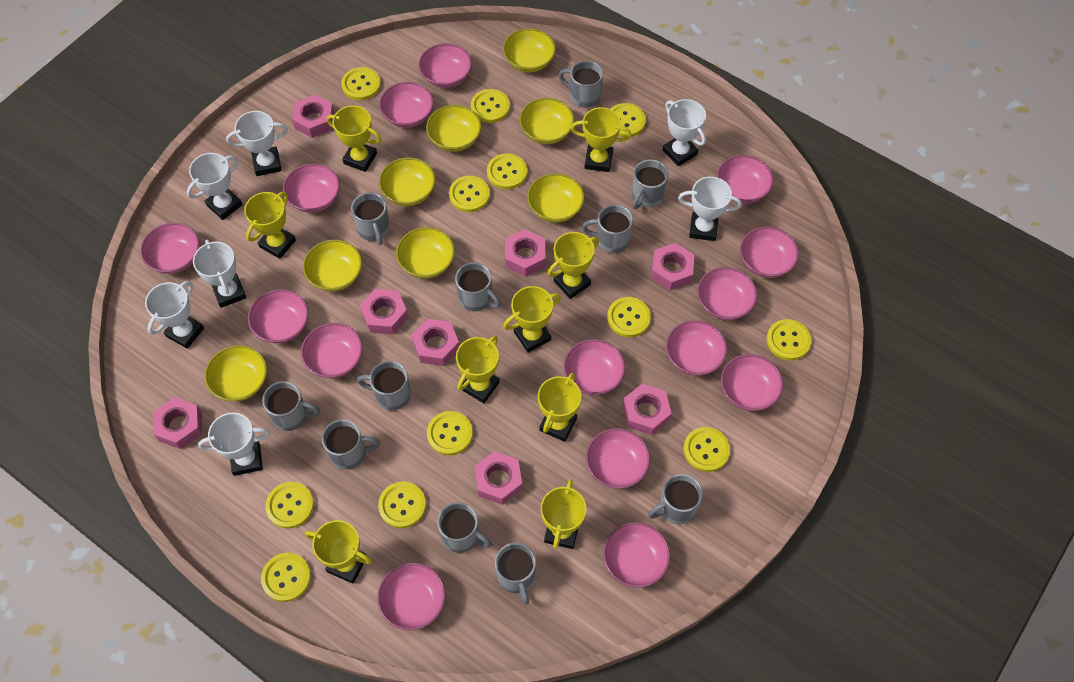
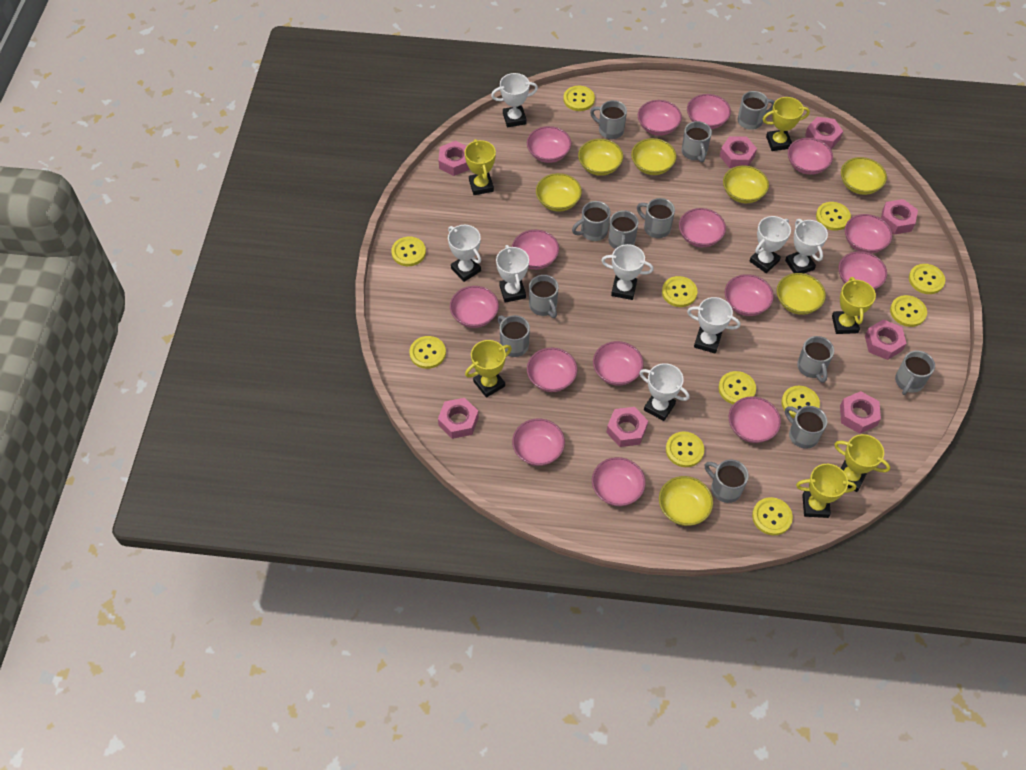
grey mug: [262,381,320,431] [322,419,380,470] [351,192,390,245] [357,361,411,411] [437,502,492,553] [455,262,501,312] [495,543,536,605] [559,61,603,108] [582,205,633,253] [632,160,669,209] [648,474,703,524] = 11 -> [498,315,530,357] [529,275,559,318] [572,201,611,241] [590,100,627,139] [608,210,639,249] [637,198,675,238] [682,121,712,162] [705,459,749,503] [738,91,774,130] [785,406,827,449] [797,336,834,383] [895,351,935,395] = 12
white trophy: [145,281,204,349] [187,153,243,220] [193,240,246,308] [198,413,270,476] [226,111,288,176] [663,99,706,166] [678,177,742,241] = 7 -> [448,225,481,282] [491,73,538,128] [496,245,529,303] [601,244,654,300] [639,363,689,421] [687,297,740,354] [750,216,791,273] [785,219,828,273] = 8
yellow bowl: [205,345,267,402] [303,239,362,291] [379,157,435,206] [396,227,455,279] [426,105,481,152] [503,28,556,72] [519,98,574,144] [527,173,584,223] = 8 -> [536,173,582,211] [578,139,623,176] [631,138,676,175] [659,476,713,526] [723,166,769,203] [777,273,826,315] [841,157,887,195] = 7
yellow button: [261,553,311,602] [265,482,314,529] [341,67,381,100] [378,482,426,528] [427,411,473,455] [449,176,490,212] [471,89,510,123] [487,153,527,189] [607,297,651,337] [611,103,646,137] [683,427,730,472] [767,319,811,361] = 12 -> [391,237,426,266] [410,336,446,369] [563,86,595,111] [662,276,698,307] [666,431,704,467] [718,371,756,404] [752,497,793,535] [782,386,820,418] [816,202,851,231] [890,295,927,327] [909,264,945,294] = 11
yellow trophy: [244,192,296,259] [305,520,372,584] [327,105,381,172] [456,336,500,403] [503,286,561,353] [538,373,581,442] [541,479,587,549] [548,232,599,299] [571,107,632,172] = 9 -> [465,139,496,195] [465,340,512,398] [763,97,810,151] [796,464,856,518] [832,277,876,334] [834,434,890,492] = 6

